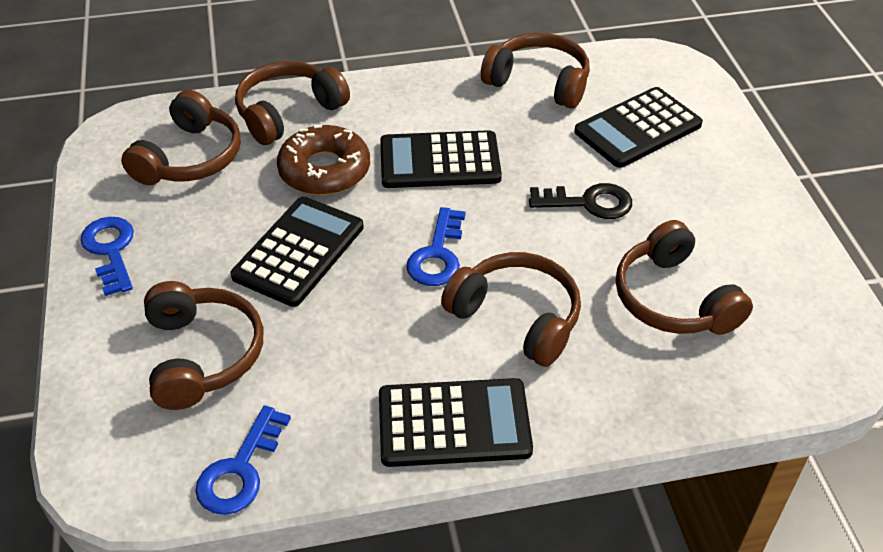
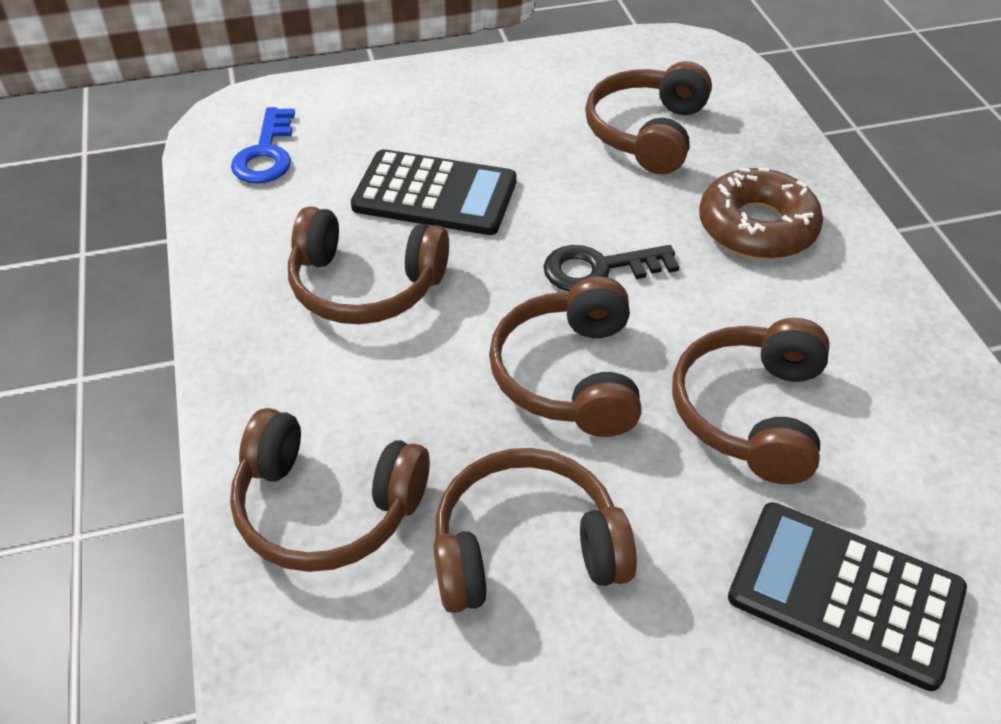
black calculator: [230,197,364,307] [379,378,533,467] [380,130,502,188] [574,87,703,168] = 4 -> [351,149,517,235] [728,502,967,691] = 2
blue key: [80,217,134,296] [195,405,291,515] [406,207,465,286] = 3 -> [231,107,295,184] = 1

